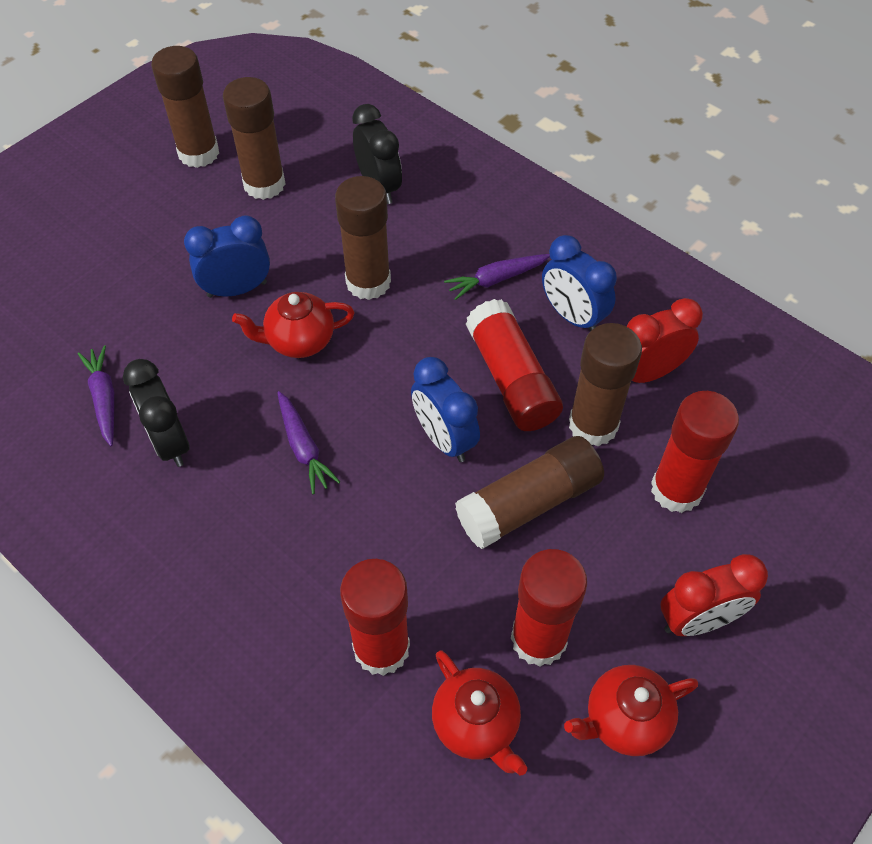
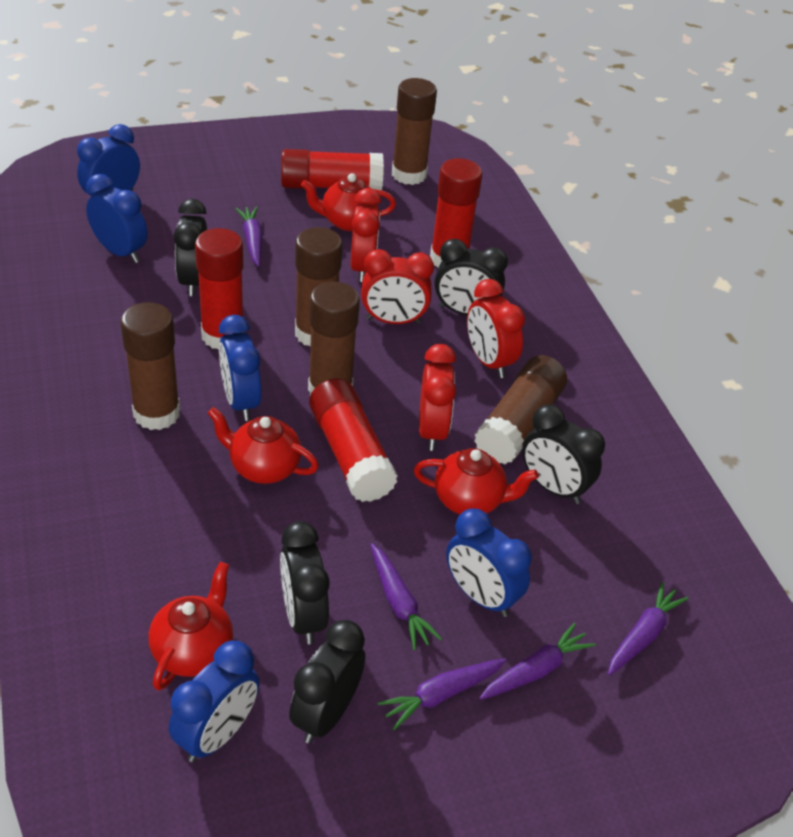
black clock: [123,359,189,467] [352,104,402,204] = 2 -> [174,199,207,296] [280,521,330,644] [289,620,365,743] [435,239,508,315] [522,404,605,504] = 5
blue clock: [184,215,270,298] [411,357,480,462] [542,235,617,331] = 3 -> [77,124,140,196] [86,174,147,263] [169,640,260,762] [219,315,262,421] [446,508,532,617] = 5
purple carrot: [78,345,114,446] [277,391,340,494] [444,254,550,300] = 3 -> [235,206,263,267] [370,543,442,650] [378,658,506,730] [480,623,596,700] [608,582,688,675] = 5
red clock: [627,298,703,383] [661,554,768,636] = 2 -> [351,188,382,282] [361,249,434,324] [419,344,456,451] [467,279,525,378] = 4
red teapot: [232,292,355,358] [432,650,527,775] [564,665,698,756] = 3 -> [149,562,233,690] [208,407,319,484] [301,173,396,231] [414,448,539,514] = 4

